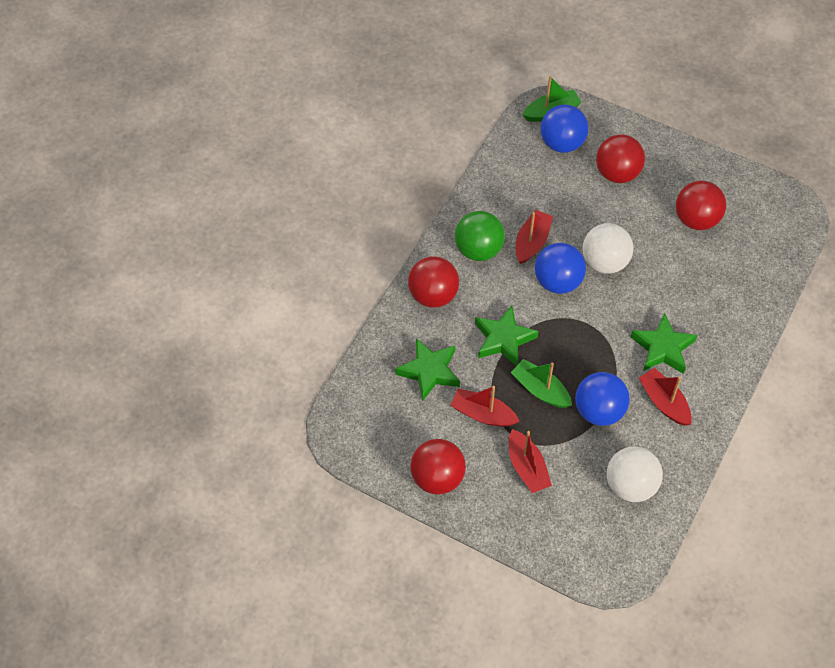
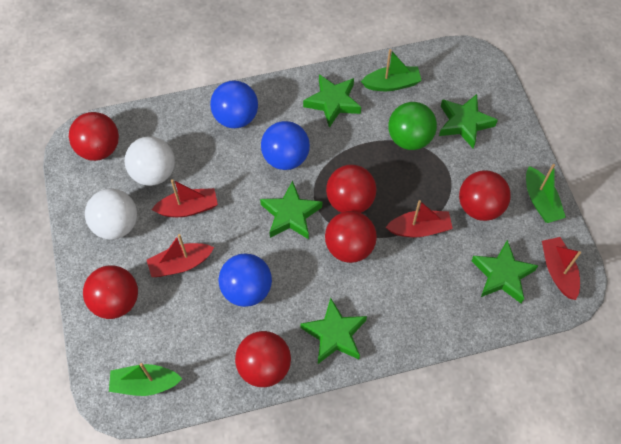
green boat: [511,359,572,408] [522,76,582,122] = 2 -> [109,363,182,396] [361,49,422,91] [526,164,566,223] = 3
green star: [395,338,460,402] [475,305,539,366] [631,313,697,374] = 3 -> [260,181,322,239] [300,298,367,364] [303,74,361,128] [439,94,498,148] [471,240,539,303] = 5
red ball: [408,256,459,308] [411,439,466,495] [596,135,645,183] [676,181,726,230] = 4 -> [69,112,119,161] [83,265,138,319] [235,331,291,387] [325,211,377,263] [326,165,377,213] [459,170,511,221] = 6

